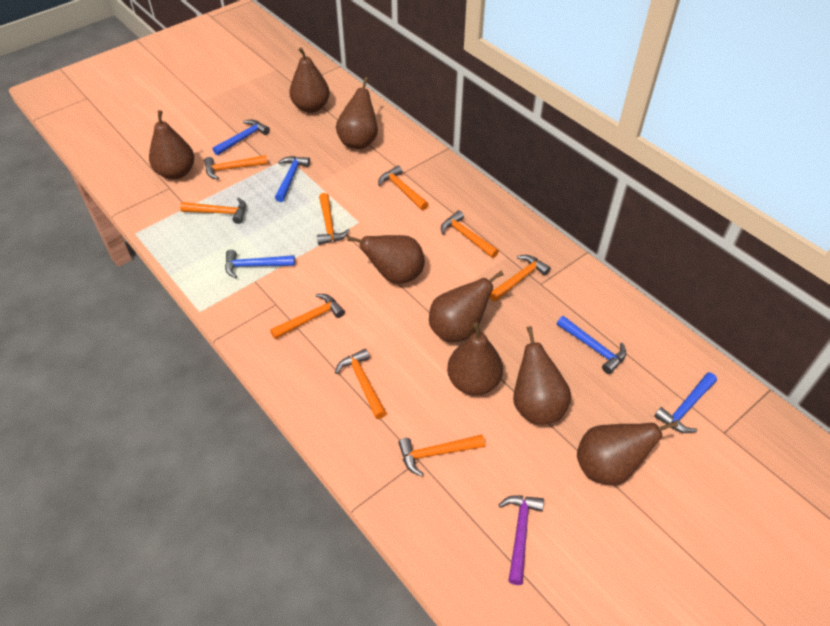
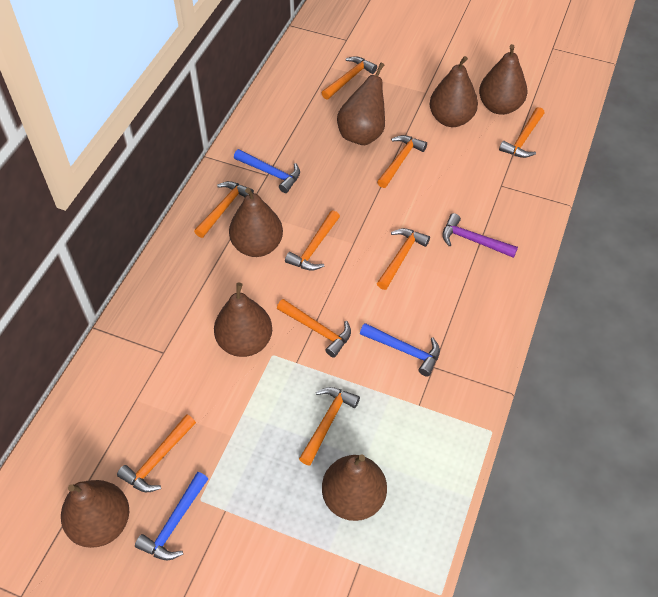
blue hammer: [213,120,270,155] [225,250,295,278] [275,156,310,202] [557,316,626,374] [654,372,717,433] = 5 -> [135,472,208,560] [234,149,300,193] [360,323,440,377] = 3
brown pear: [149,110,194,179] [289,47,330,113] [336,77,378,149] [348,235,425,284] [429,271,504,342] [447,323,503,395] [513,326,571,425] [577,421,678,485] = 8 -> [61,480,129,548] [214,282,272,357] [229,188,283,257] [322,455,387,521] [337,63,385,145] [430,56,478,127] [479,44,527,115] = 7

